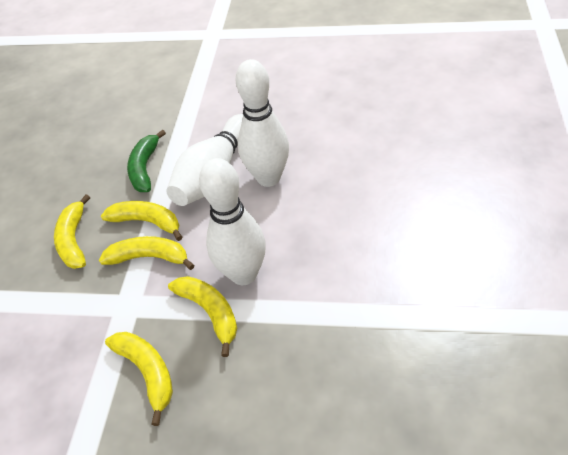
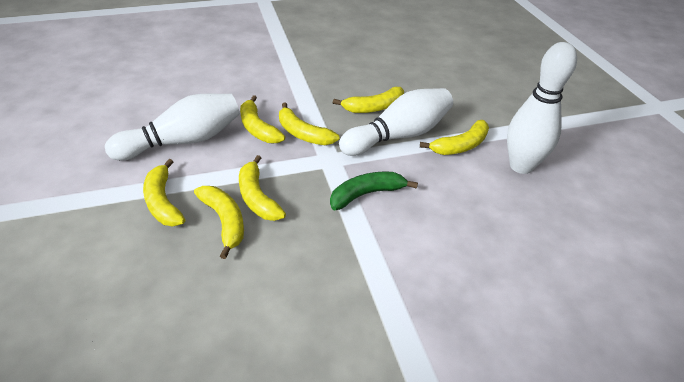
yellow banana: [54,194,90,269] [99,236,194,270] [101,201,182,241] [105,332,173,426] [168,276,237,357] = 5 -> [143,159,185,226] [194,186,244,259] [239,155,286,221] [240,95,285,143] [279,102,339,145] [333,87,404,113] [420,120,489,155] = 7

